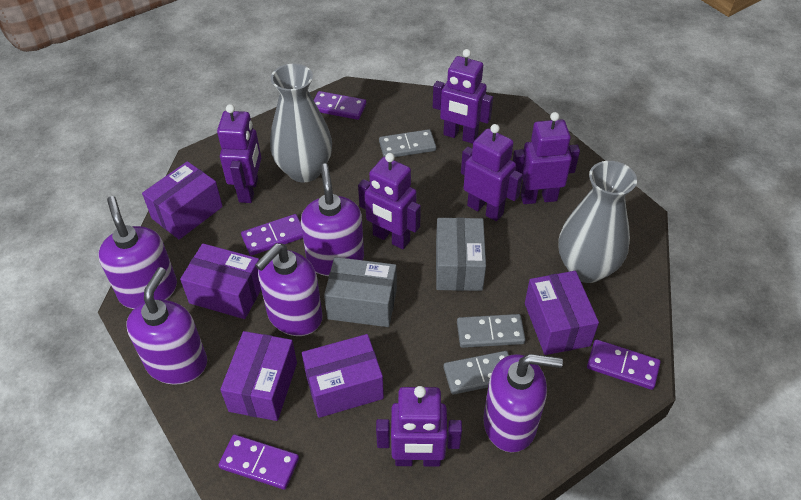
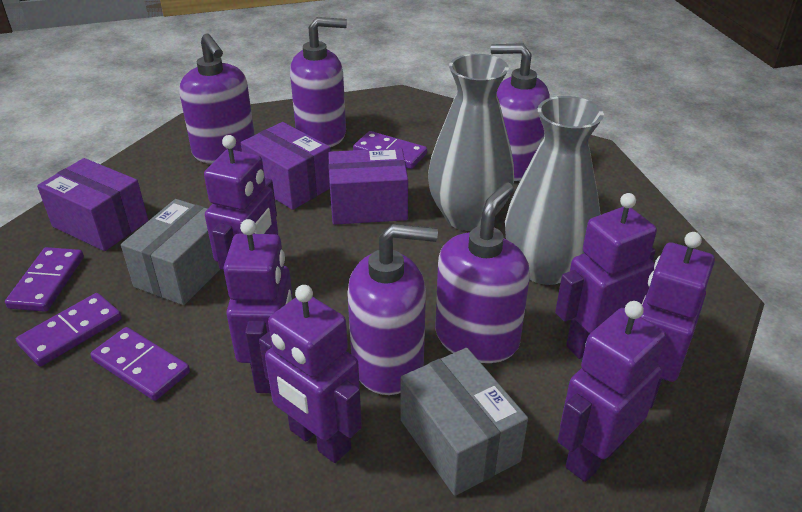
grey domino: [379,129,436,157] [443,351,509,394] [457,314,526,348] = 3 -> none = 0
purple box: [142,161,223,239] [180,243,261,319] [220,331,297,421] [302,334,384,418] [525,271,599,355] = 5 -> [37,158,148,251] [241,122,331,210] [328,148,408,225] = 3

